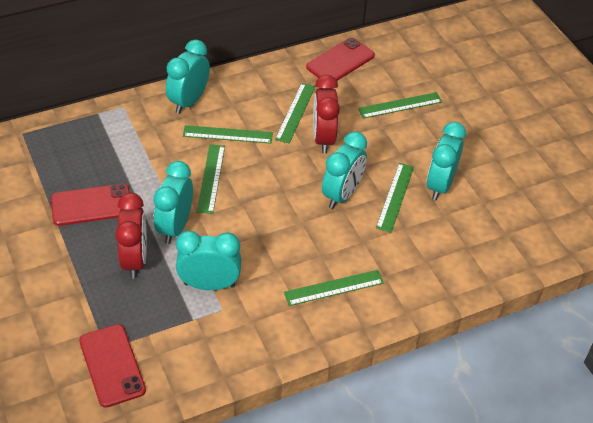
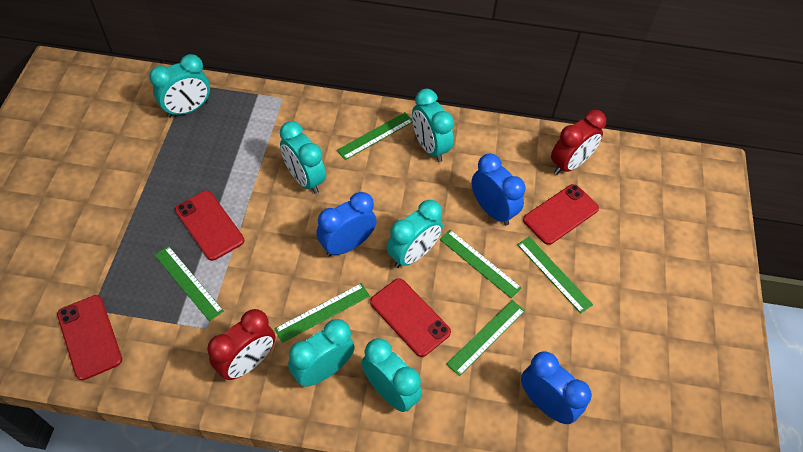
blue clock: none = 0 -> [316,192,377,257] [471,154,525,226] [521,351,592,424] = 3
red phone: [51,184,130,226] [79,324,146,408] [306,38,375,81] = 3 -> [57,295,122,381] [175,191,244,261] [370,278,451,357] [523,184,599,245] = 4
turquoise clock: [153,161,193,244] [166,40,210,114] [176,231,241,290] [322,131,367,209] [427,122,466,200] = 5 -> [149,54,210,118] [280,121,326,194] [288,319,355,387] [361,338,422,412] [386,200,443,268] [412,89,454,162] = 6

